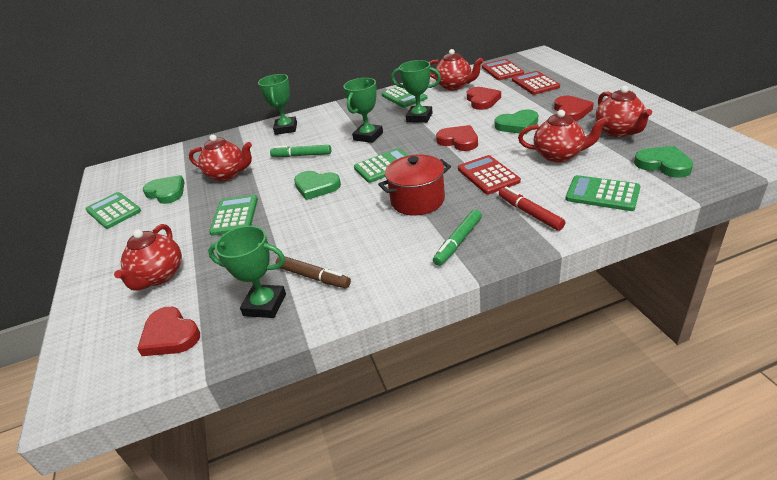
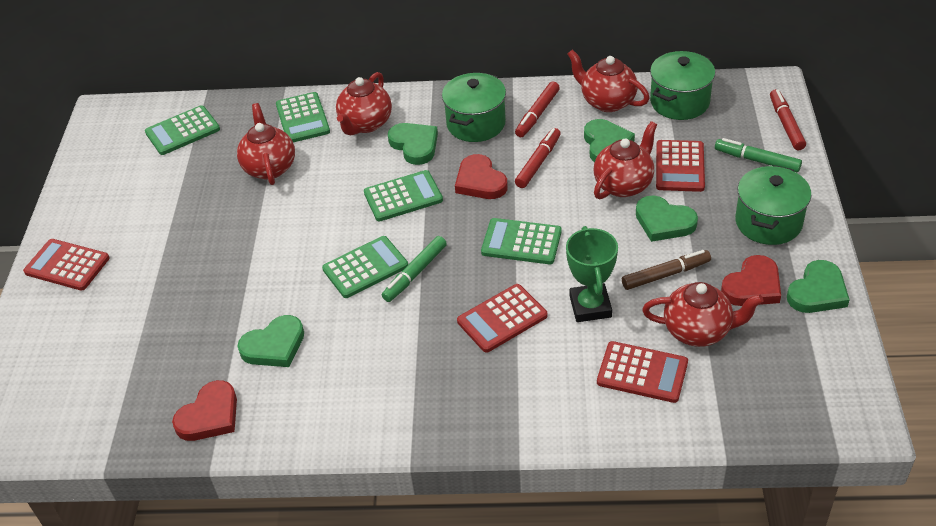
green heart: [143,175,184,204] [294,171,341,200] [495,109,538,134] [634,146,694,178] = 4 -> [237,315,304,367] [388,123,438,165] [584,119,635,162] [636,195,698,242] [787,260,850,313] = 5
green pot: none = 0 -> [442,73,506,142] [650,51,715,120] [735,165,811,245] = 3
green trophy: [208,226,286,318] [258,74,297,135] [343,78,383,143] [391,60,441,123] = 4 -> [566,226,618,322] = 1
red calculator: [458,155,521,194] [482,59,524,80] [512,71,560,95] = 3 -> [23,239,110,291] [457,284,548,353] [597,341,688,403] [656,140,705,192] = 4
red heart: [137,307,200,356] [436,125,478,151] [467,87,501,110] [554,96,594,121] = 4 -> [172,380,237,441] [455,154,508,199] [721,255,781,306] = 3
red marker: [499,187,565,231] = 1 -> [515,81,560,137] [515,128,561,188] [770,89,806,150] = 3
red pot: [378,155,451,215] = 1 -> none = 0

